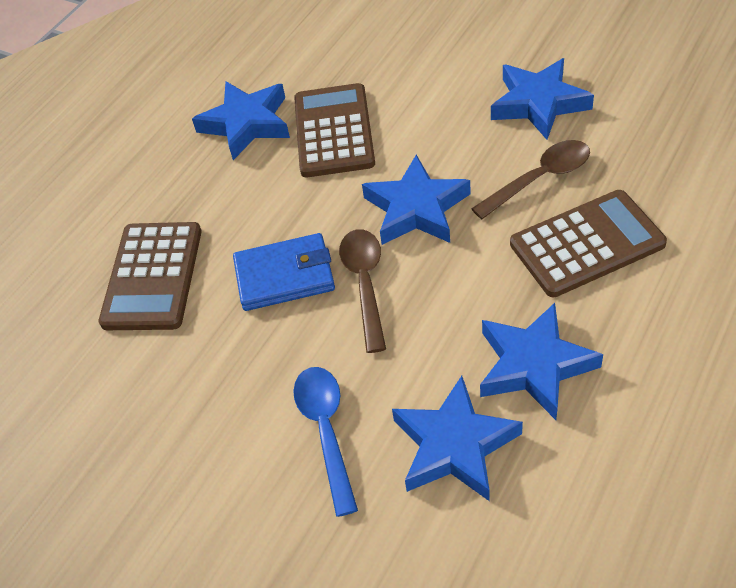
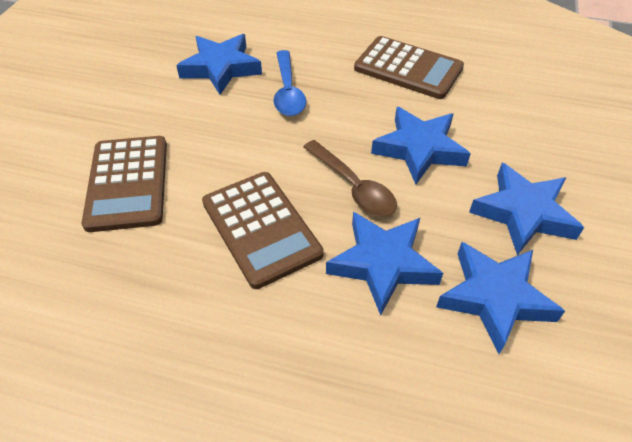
blue wallet: [233,233,335,311] = 1 -> none = 0
brown spoon: [339,229,386,353] [472,140,590,219] = 2 -> [303,140,397,217] = 1

